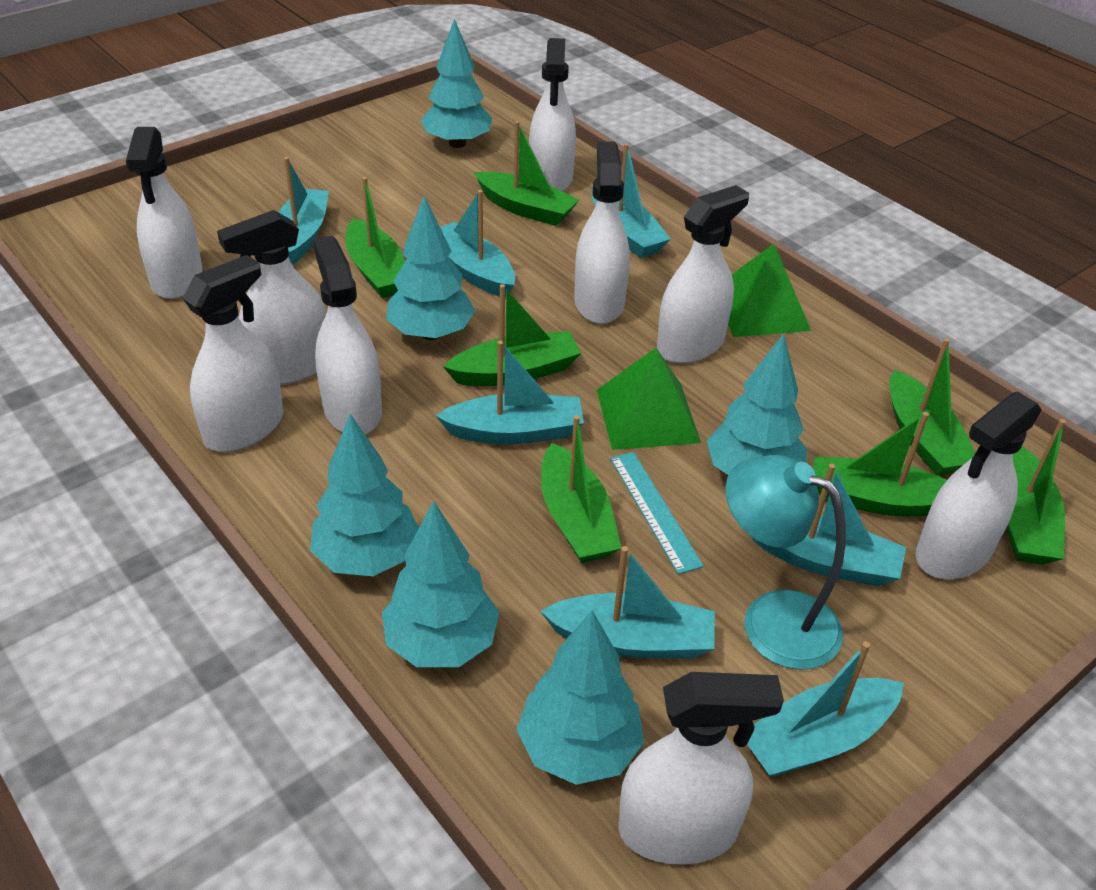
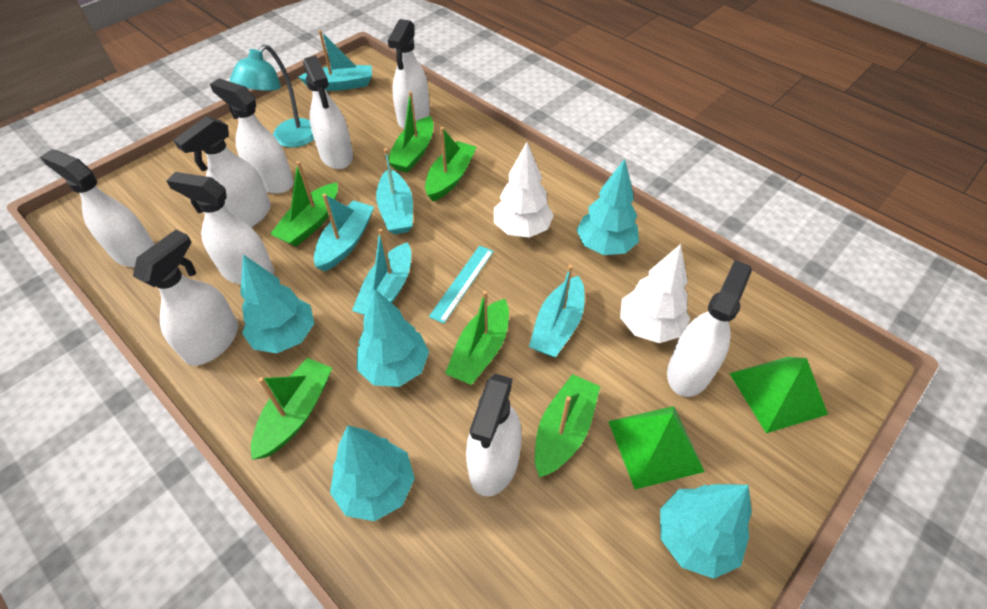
green boat: [346,177,405,298] [443,284,581,386] [474,121,579,226] [541,415,621,563] [814,412,947,517] [890,338,975,476] [1006,419,1066,565] = 7 -> [251,358,332,460] [270,161,338,246] [388,91,433,173] [425,127,477,201] [445,291,509,385] [535,374,600,478] = 6
turquoise boat: [278,157,329,265] [436,341,584,444] [440,190,515,298] [540,546,715,658] [591,143,671,258] [747,642,904,777] [752,464,906,587] = 7 -> [299,30,372,91] [314,194,374,272] [352,229,411,315] [376,148,413,234] [529,265,585,357] = 5
turquoise tree: [310,414,419,576] [382,501,499,667] [386,196,475,340] [421,19,492,148] [517,610,644,785] [707,333,807,475] = 6 -> [240,255,314,353] [330,425,415,521] [357,289,429,387] [577,159,639,255] [660,484,752,579] = 5
white tree: none = 0 -> [494,142,554,238] [620,244,690,343] = 2

